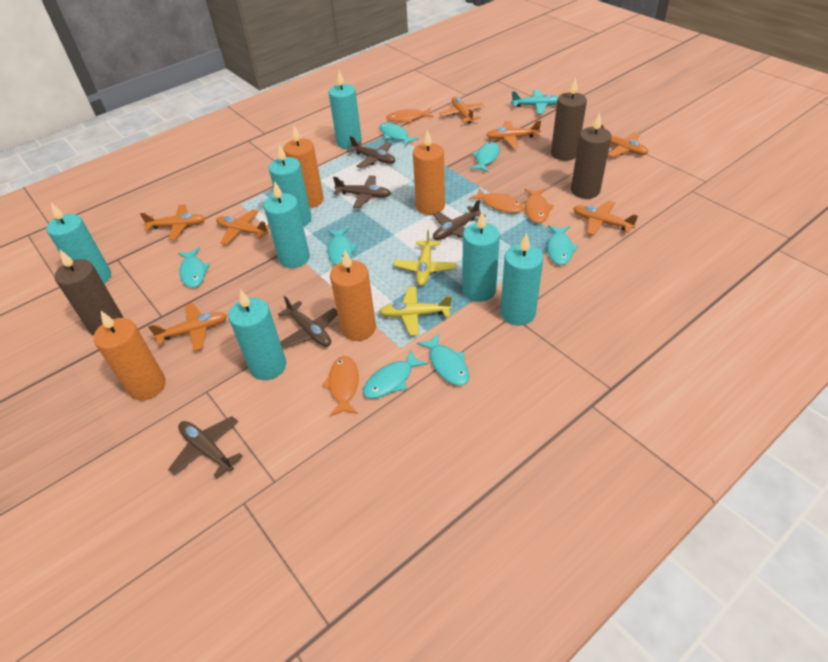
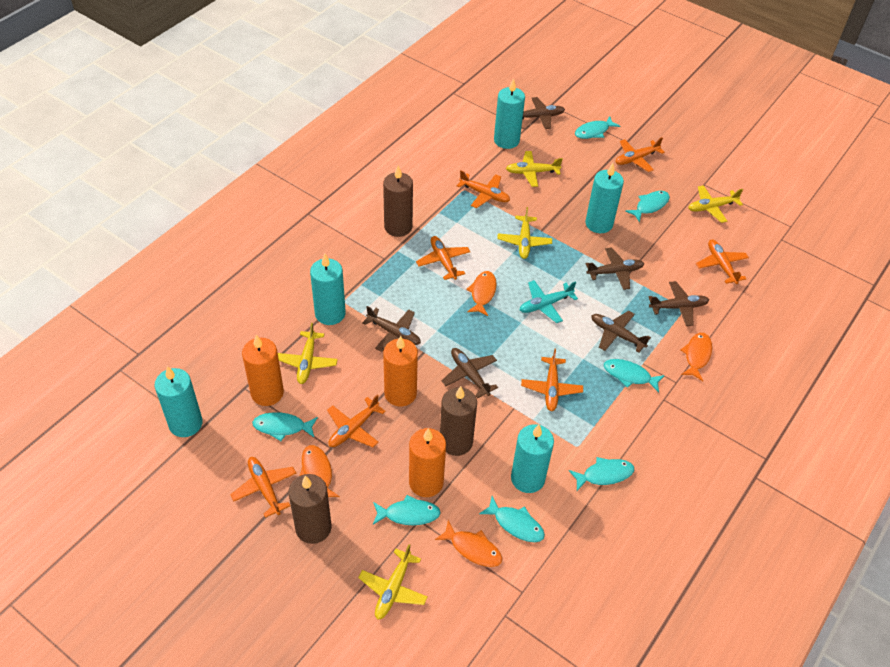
brown plane: [168,416,243,479] [278,296,338,348] [333,175,391,208] [347,136,395,168] [433,199,486,240] = 5 -> [362,306,421,352] [442,348,498,398] [522,97,565,129] [586,247,645,290] [591,311,651,353] [649,281,709,326] = 6
orange candle: [93,311,166,401] [283,126,324,208] [330,251,376,341] [413,129,445,215] = 4 -> [242,335,284,406] [383,335,418,407] [409,428,446,497] = 3
turquoise candle: [46,203,111,284] [229,289,286,380] [264,181,310,268] [269,144,312,227] [329,71,362,149] [462,211,500,302] [501,233,543,325] = 7 -> [155,366,203,437] [310,254,346,325] [494,78,525,149] [511,424,554,493] [585,163,624,233] = 5
yellow plane: [379,287,452,336] [393,230,456,286] = 2 -> [278,323,338,384] [358,544,428,620] [497,207,552,259] [506,151,563,187] [688,185,743,223] = 5

